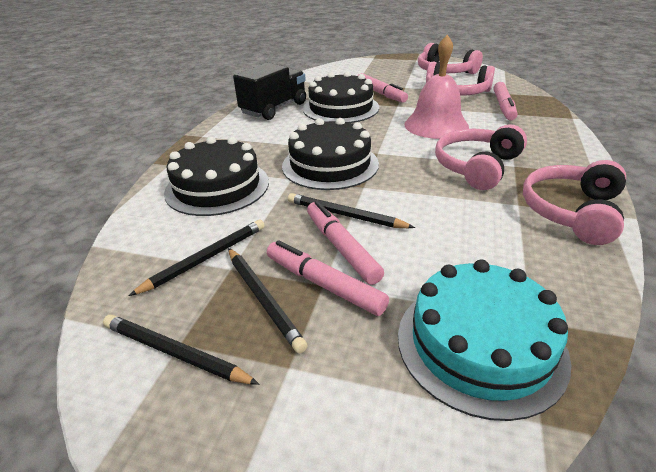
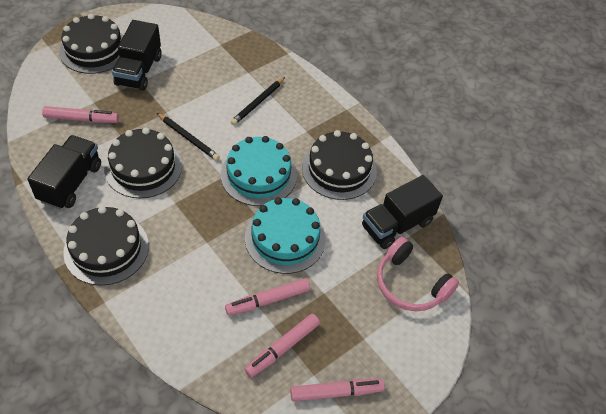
black cake: [164,137,269,216] [282,118,379,190] [303,71,379,123] = 3 -> [59,14,123,74] [63,206,149,286] [104,128,182,198] [302,130,377,200] = 4
black pencil: [103,315,259,385] [128,219,265,296] [228,248,308,353] [288,193,415,228] = 4 -> [157,113,220,161] [231,77,285,125] = 2
black truck: [233,63,306,120] = 1 -> [27,135,101,209] [112,20,162,91] [362,175,443,249] = 3
pink bell: [404,35,469,139] = 1 -> none = 0
pink headphones: [418,43,483,74] [426,61,495,96] [435,124,527,190] [523,160,626,245] = 4 -> [377,237,459,311] = 1
turquoise cake: [398,260,571,421] = 1 -> [221,136,297,206] [245,197,326,274] = 2

